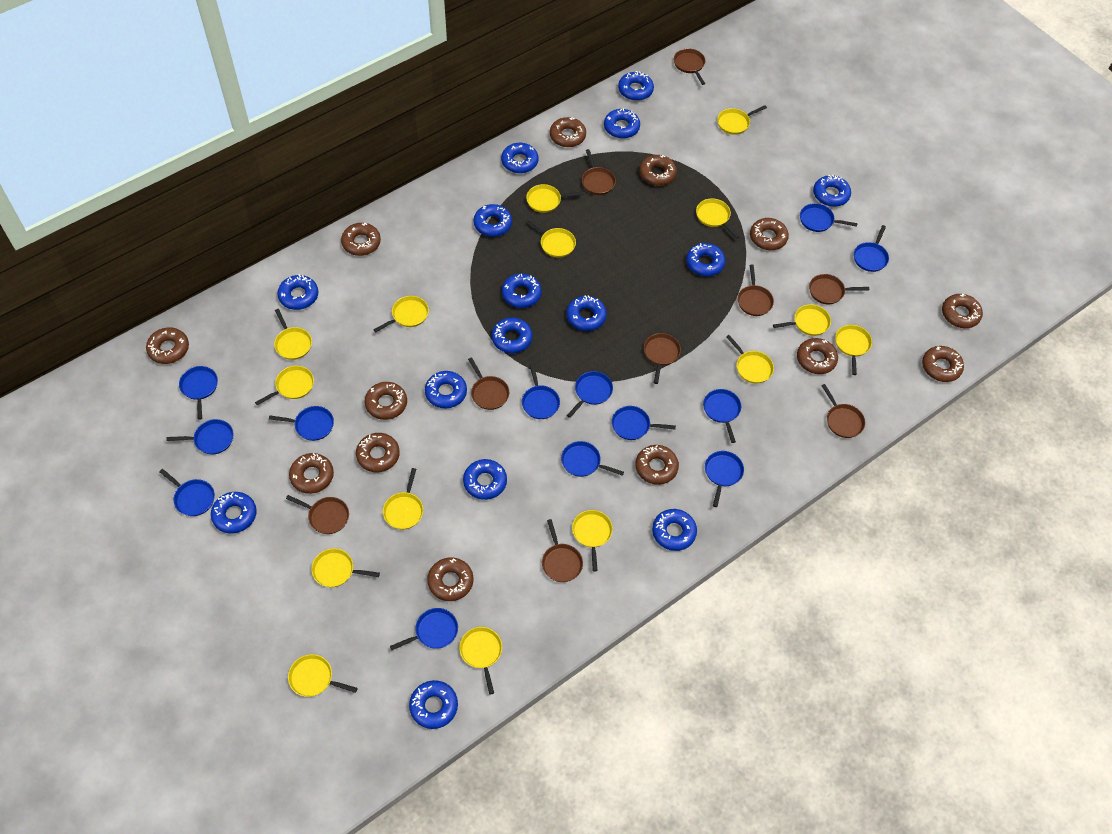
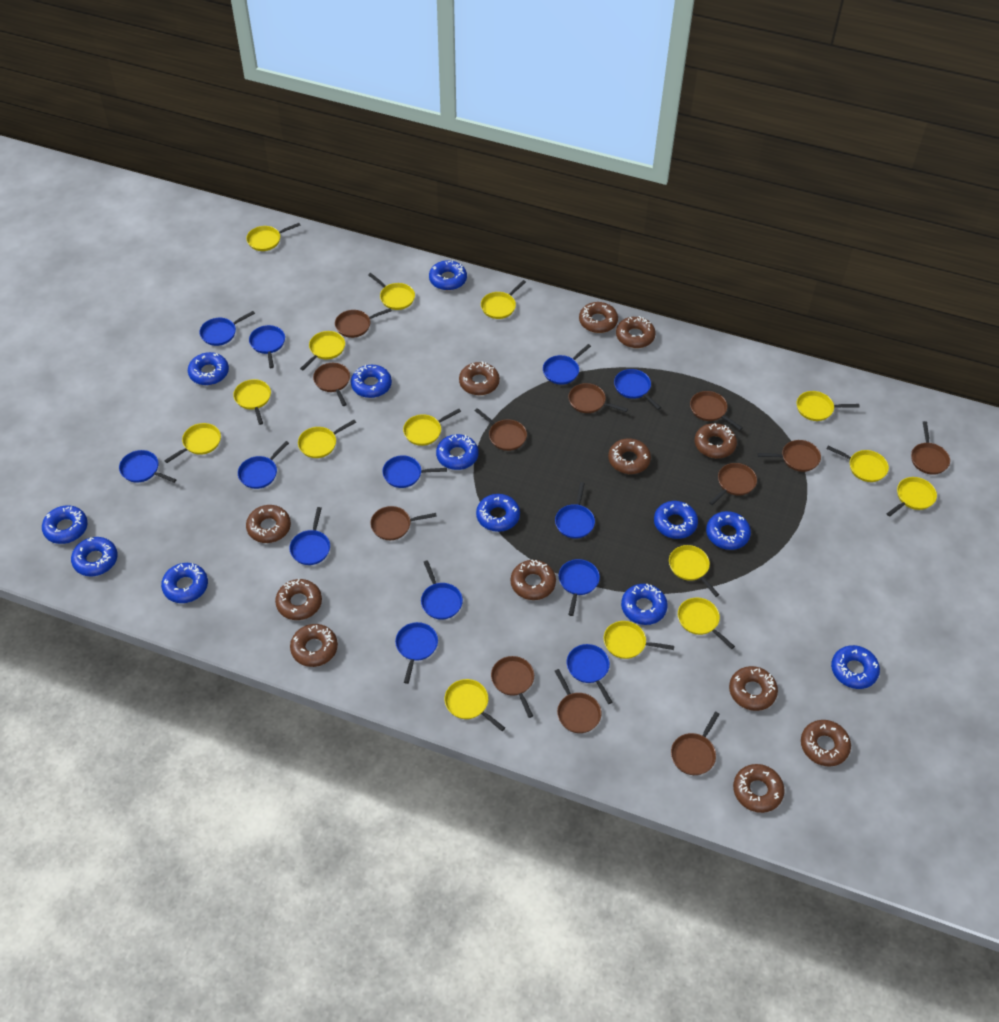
blue donut: [211,492,257,534] [277,275,318,310] [409,680,458,729] [425,371,467,408] [463,459,507,500] [474,204,512,237] [492,317,533,353] [501,143,538,173] [502,273,542,308] [566,295,607,331] [604,108,640,138] [618,71,654,101] [652,509,697,551] [686,243,726,276] [813,175,851,207] = 15 -> [42,505,88,544] [71,537,118,576] [161,563,208,603] [188,352,229,385] [351,365,392,398] [429,260,467,290] [436,434,479,470] [476,494,520,532] [621,584,668,625] [654,501,698,539] [706,511,751,550] [831,645,880,689] = 12
brown donut: [146,327,189,364] [289,453,334,494] [341,223,381,256] [356,433,400,472] [365,382,407,420] [427,557,473,601] [550,117,586,147] [635,445,679,485] [639,155,677,186] [750,218,789,250] [797,338,838,374] [922,346,964,382] [942,294,983,328] = 13 -> [246,505,291,543] [275,579,322,620] [290,624,338,667] [459,362,500,395] [511,560,556,600] [579,302,618,333] [608,438,651,474] [616,316,656,348] [695,423,737,458] [729,666,778,711] [733,764,785,813] [801,720,851,767] = 12
brown pan: [286,495,349,534] [468,357,509,410] [542,519,583,582] [582,149,616,195] [644,333,681,384] [674,48,705,85] [738,264,774,316] [809,274,869,304] [821,384,865,438] = 9 -> [313,363,350,406] [335,308,392,338] [370,506,437,540] [475,408,527,451] [491,656,534,718] [555,669,602,733] [568,383,628,413] [671,712,720,775] [690,391,743,430] [709,463,757,505] [758,440,821,472] [911,421,950,475] = 12

